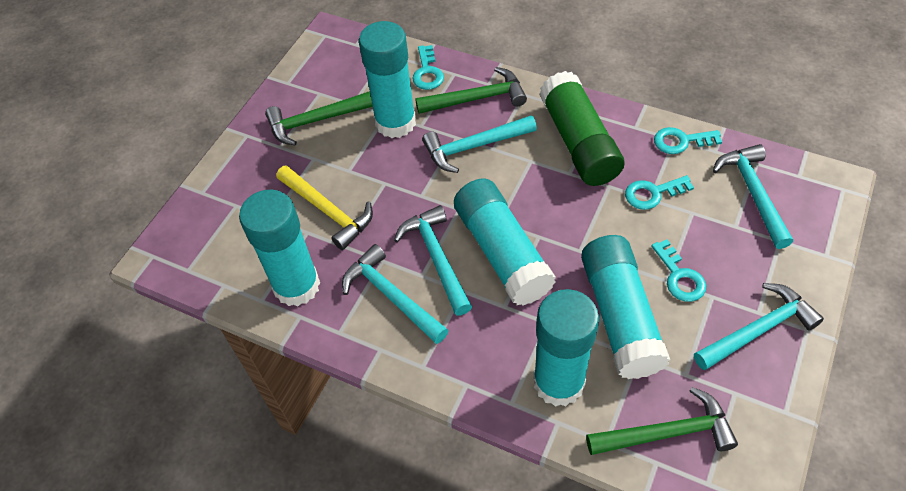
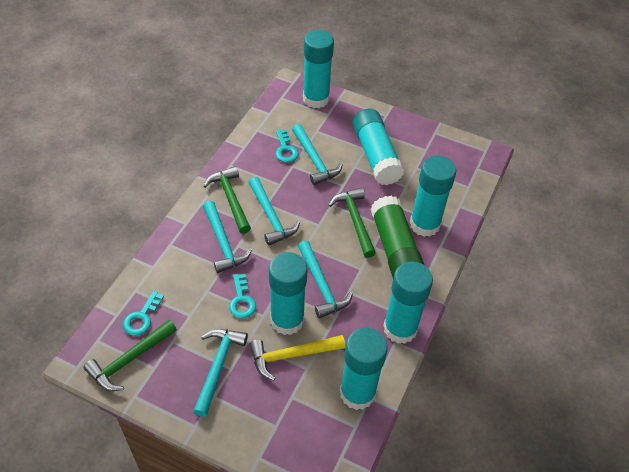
turquoise glue stick: [239,190,320,306] [359,21,416,138] [454,179,556,306] [533,289,599,407] [581,235,670,379] = 5 -> [269,252,308,335] [303,30,334,108] [340,328,388,410] [352,108,404,185] [383,262,433,344] [410,156,456,237] = 6
turquoise key: [412,45,444,90] [625,175,694,210] [651,239,706,302] [654,127,722,154] = 4 -> [123,291,164,336] [229,274,256,318] [275,130,299,163] = 3

